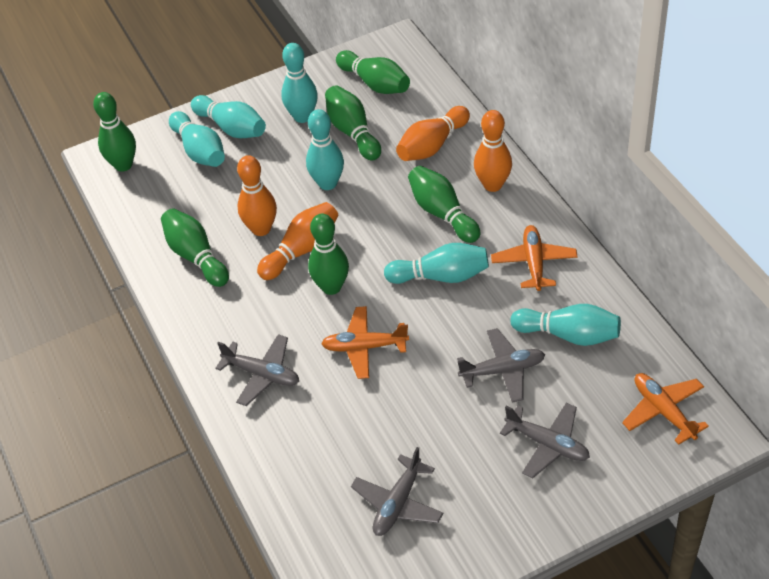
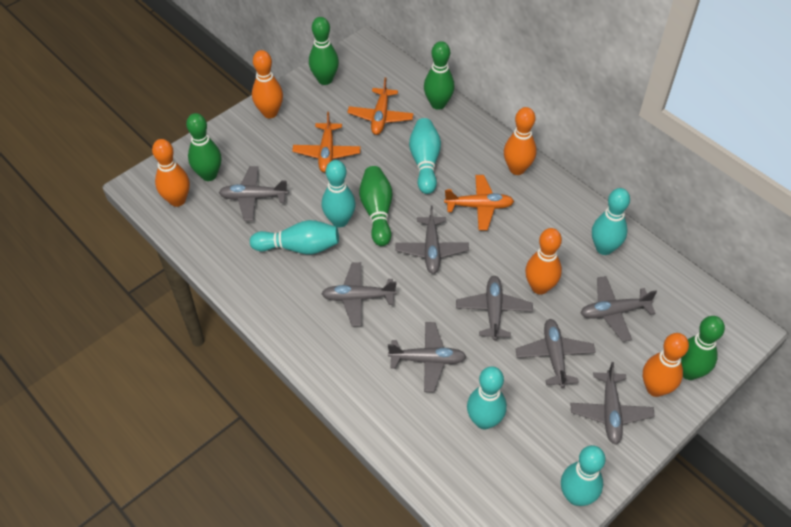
green bowling pin: [93,92,136,172] [161,208,229,287] [308,214,349,295] [325,85,381,160] [336,50,410,94] [408,166,480,243] = 6 -> [186,113,221,181] [309,17,339,85] [359,166,392,246] [424,41,455,110] [681,316,725,380] = 5
grey plane: [215,334,299,406] [351,447,443,536] [457,328,545,403] [500,403,590,478] = 4 -> [219,166,288,221] [321,262,397,326] [388,322,467,392] [396,205,469,274] [456,276,533,340] [515,319,596,388] [570,362,655,445] [581,276,657,342] = 8
orange bowling pin: [237,155,277,236] [257,202,338,280] [396,106,470,161] [474,110,512,192] = 4 -> [152,139,190,207] [252,50,283,118] [504,107,537,175] [525,228,562,294] [643,333,689,397] = 5

